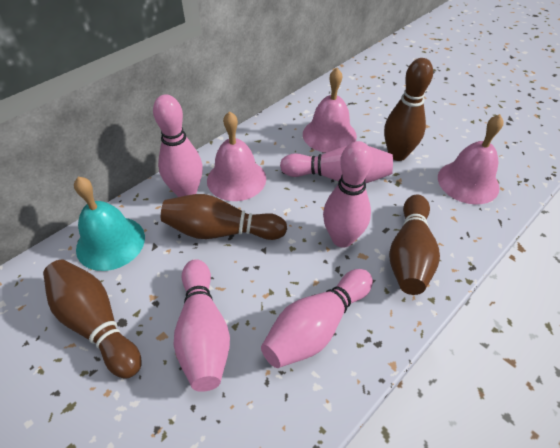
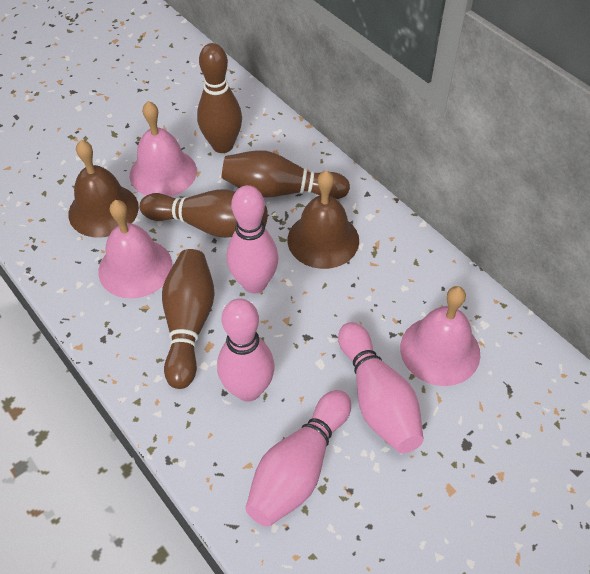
brown bell: none = 0 -> [68,140,139,238] [288,170,359,269] = 2
pink bowling pin: [153,94,203,197] [173,259,230,392] [261,269,373,368] [280,145,393,183] [323,141,373,248] = 5 -> [217,298,275,402] [227,185,279,294] [245,390,351,527] [338,322,424,454] = 4
turquoise bell: [74,176,145,271] = 1 -> none = 0

